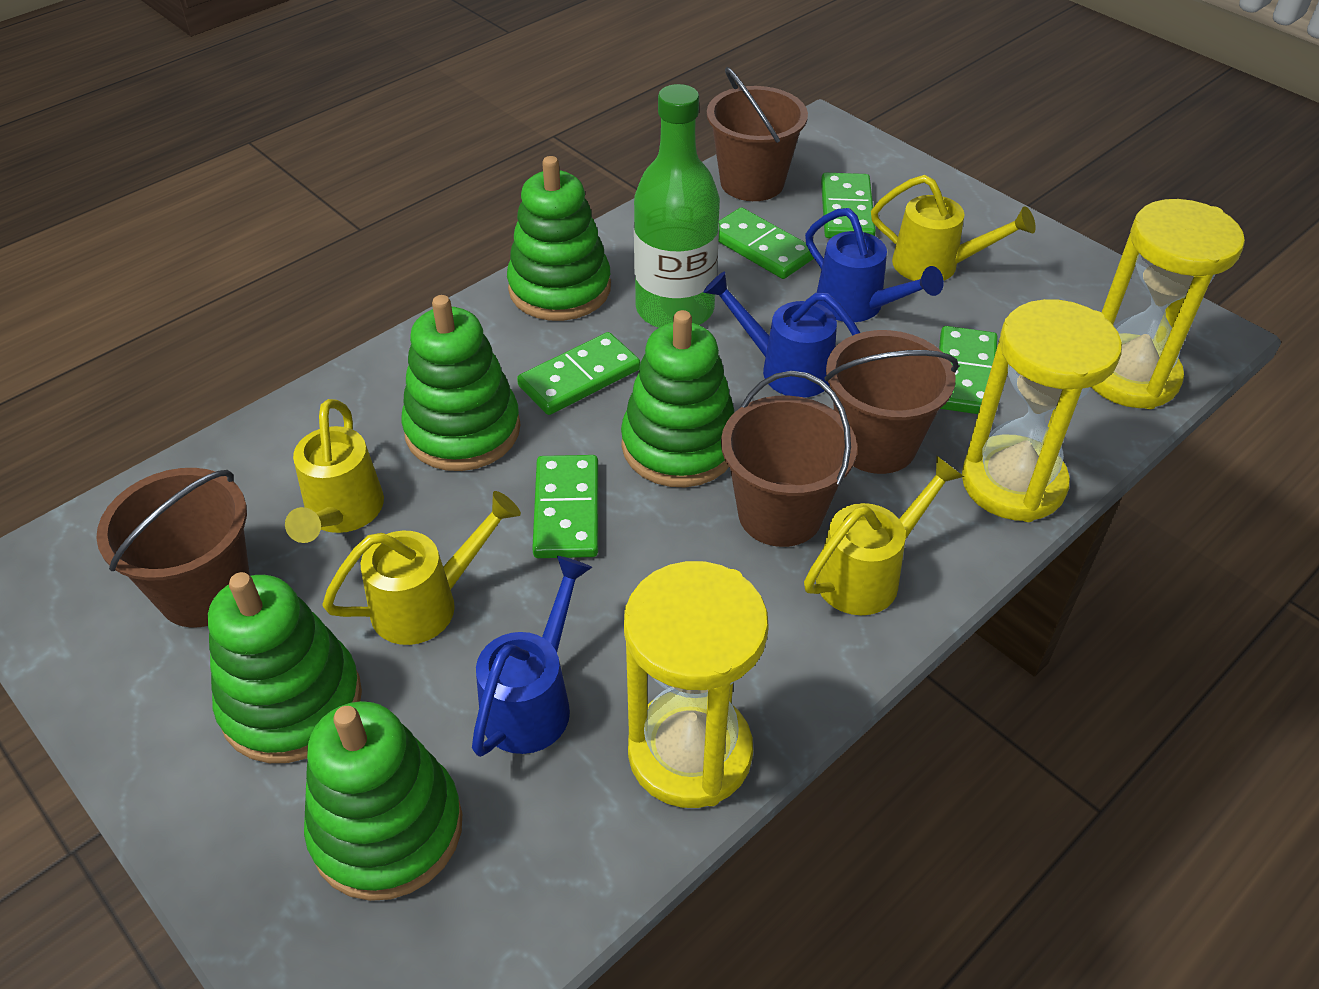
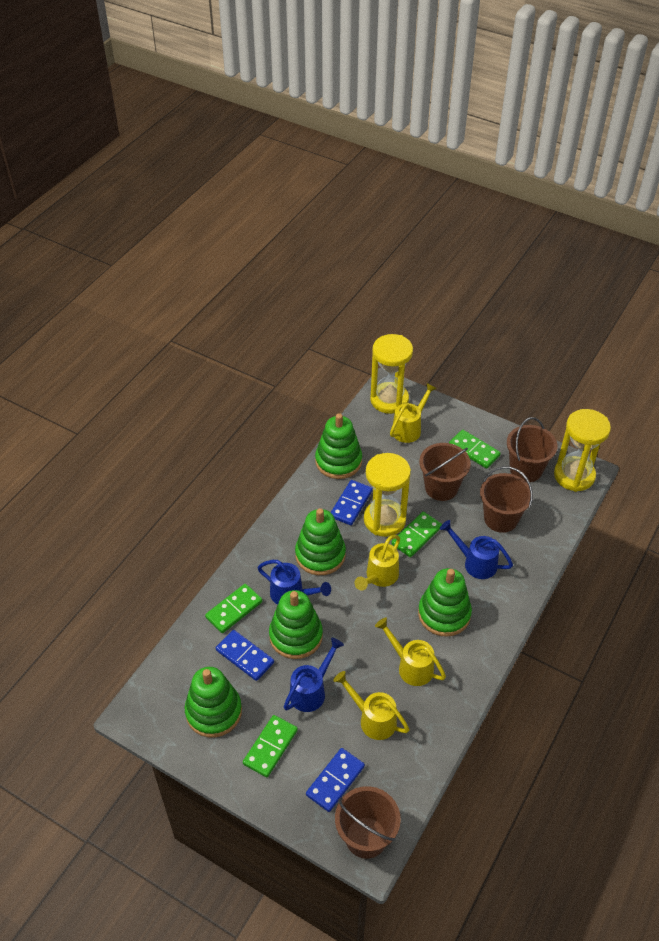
blue domino: none = 0 -> [216,630,274,681] [306,748,365,812] [331,480,373,525] = 3
green bottle: [634,84,720,328] = 1 -> none = 0
green domino: [517,332,640,415] [532,455,598,558] [719,207,814,279] [821,173,876,238] [939,326,997,414] = 5 -> [205,584,262,633] [243,715,298,777] [391,512,442,557] [449,430,501,469] = 4

